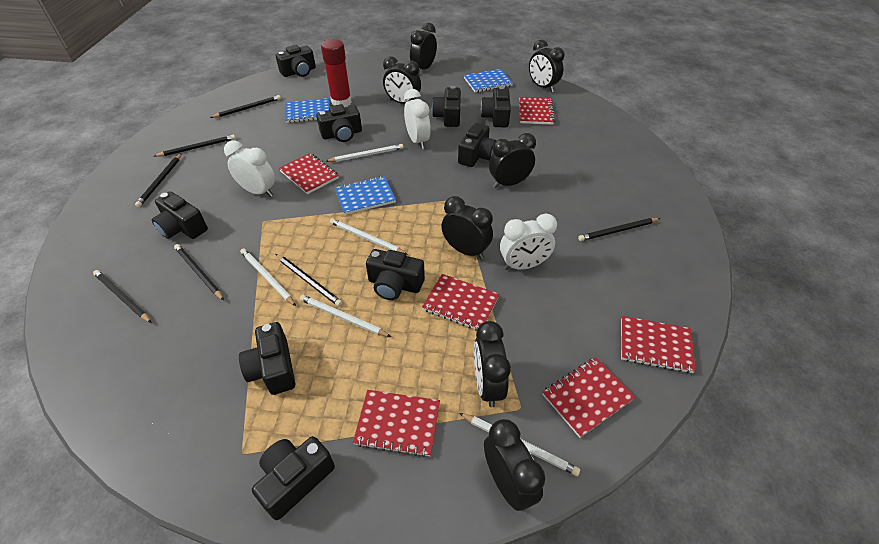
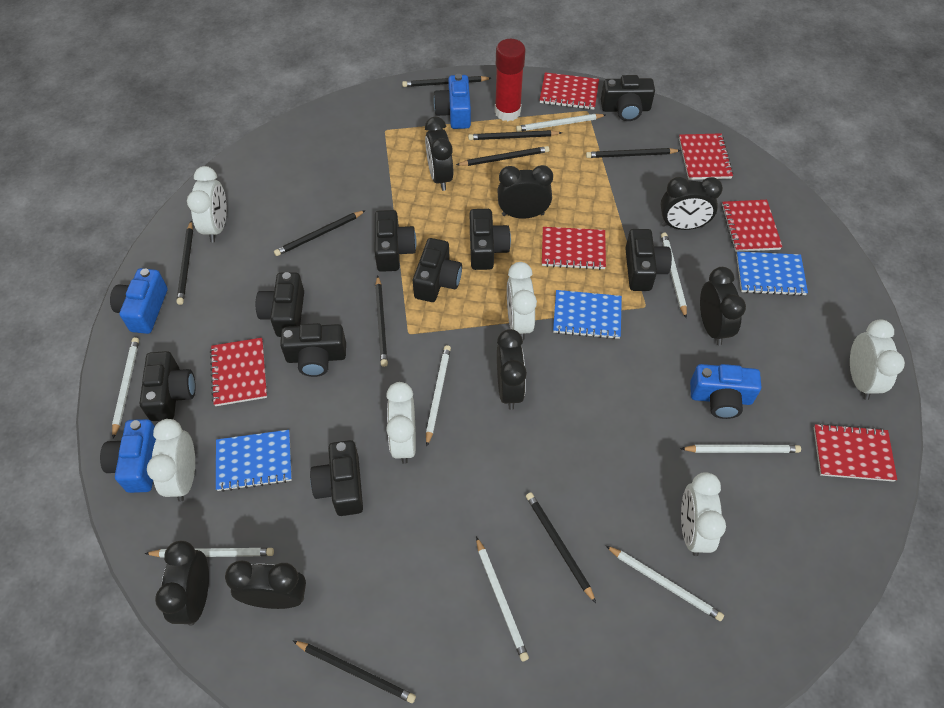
black pencil: [93,270,152,323] [135,153,182,207] [155,135,236,157] [174,244,224,300] [210,95,281,118] [276,254,343,307] [578,218,660,241] = 7 -> [176,221,193,305] [274,210,366,256] [293,641,416,703] [375,276,388,367] [402,76,491,87] [456,146,550,166] [468,130,562,140] [526,493,596,603] [586,148,681,158] = 9
blue camera: none = 0 -> [100,419,156,493] [110,268,168,334] [434,74,471,129] [690,364,761,419] = 4
white clock: [224,140,275,197] [404,89,431,149] [500,213,557,270] = 3 -> [147,419,195,502] [187,166,227,242] [386,382,416,464] [507,262,537,341] [681,472,726,556] [850,319,905,400] = 6
white pencil: [240,248,296,306] [300,295,391,337] [325,144,403,162] [330,219,408,255] [459,413,580,476] = 5 -> [112,337,139,438] [144,548,274,558] [426,345,451,446] [476,537,529,661] [516,114,605,132] [606,546,724,621] [661,233,687,318] [680,445,801,453] = 8

